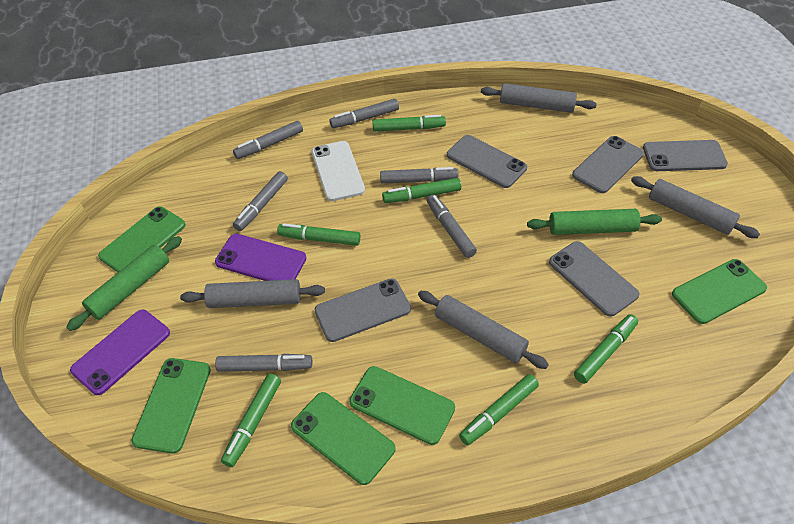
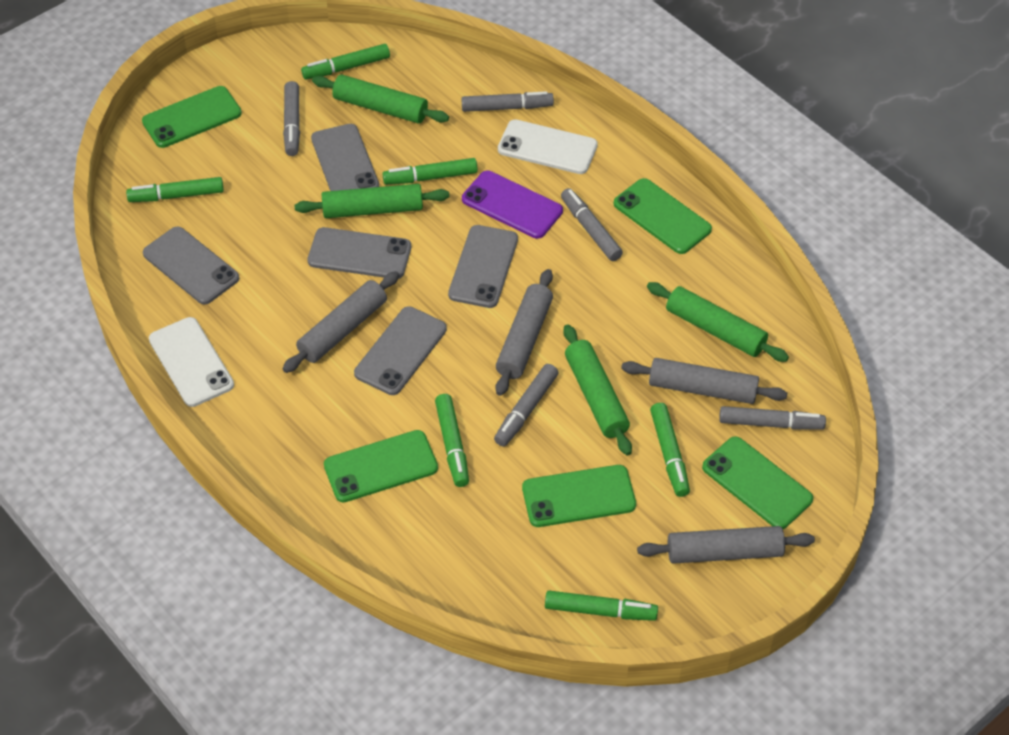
green rolling pin: [66,236,182,331] [527,209,662,235] = 2 -> [295,184,449,218] [312,75,449,124] [563,324,632,456] [647,282,789,362] = 4
grey marker: [215,354,312,372] [233,121,303,159] [233,171,288,231] [329,99,399,128] [380,167,458,184] [427,195,477,258] = 6 -> [283,81,300,156] [462,91,554,112] [494,364,558,446] [561,188,623,261] [719,406,826,430] = 5
purple phone: [70,310,170,395] [215,234,307,281] = 2 -> [462,171,563,239] = 1
white phone: [312,141,365,201] = 1 -> [149,317,234,407] [498,119,598,174] = 2

